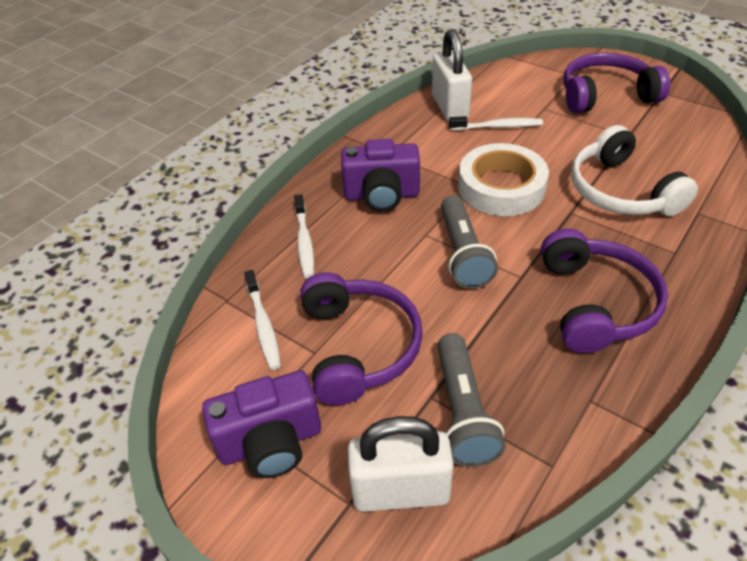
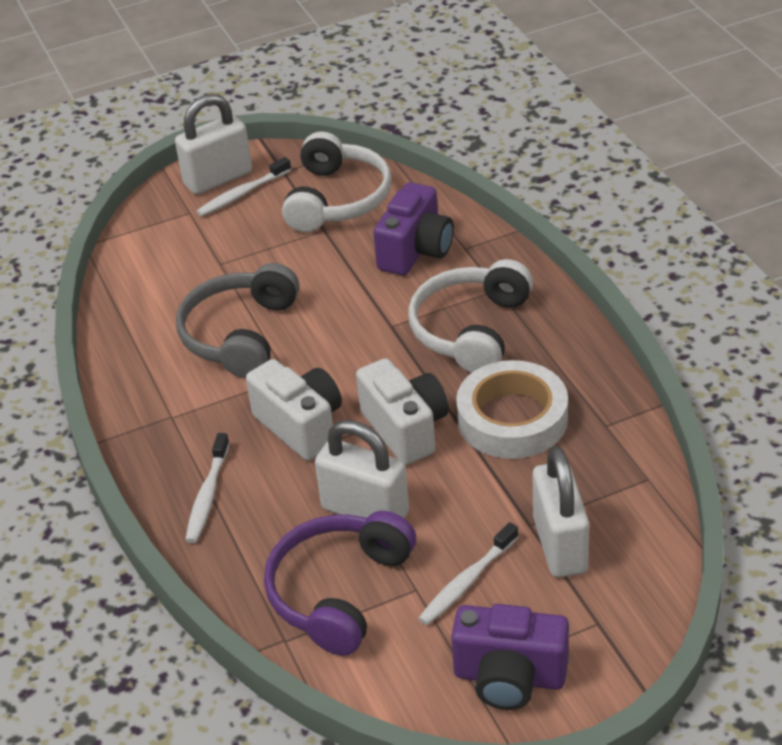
grey flashlight: [437,333,506,467] [441,195,498,289] = 2 -> none = 0
grey headphones: none = 0 -> [176,263,299,378] = 1
purple headphones: [300,272,423,405] [541,229,668,353] [563,53,670,113] = 3 -> [264,511,416,656] = 1
white camera: none = 0 -> [246,359,342,461] [356,358,449,465] = 2
white headphones: [571,125,698,216] = 1 -> [282,131,391,232] [408,259,533,373] = 2
white padlock: [348,416,453,512] [432,29,472,122] = 2 -> [175,94,252,194] [315,420,409,518] [533,446,589,578] = 3

